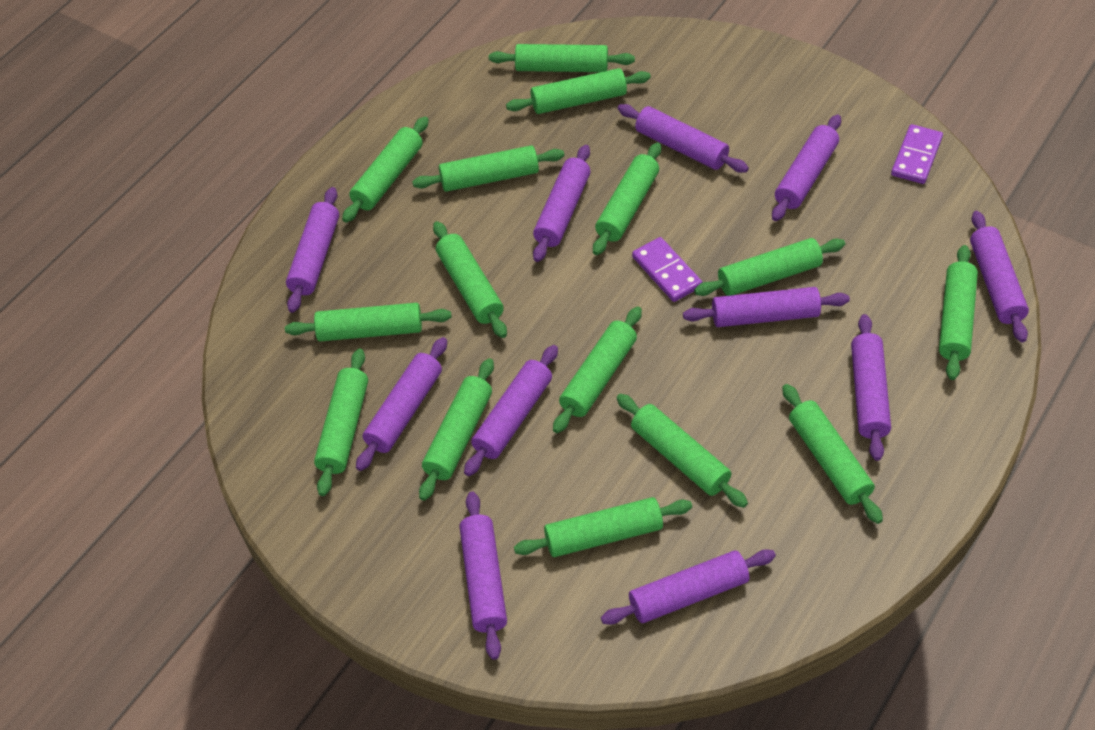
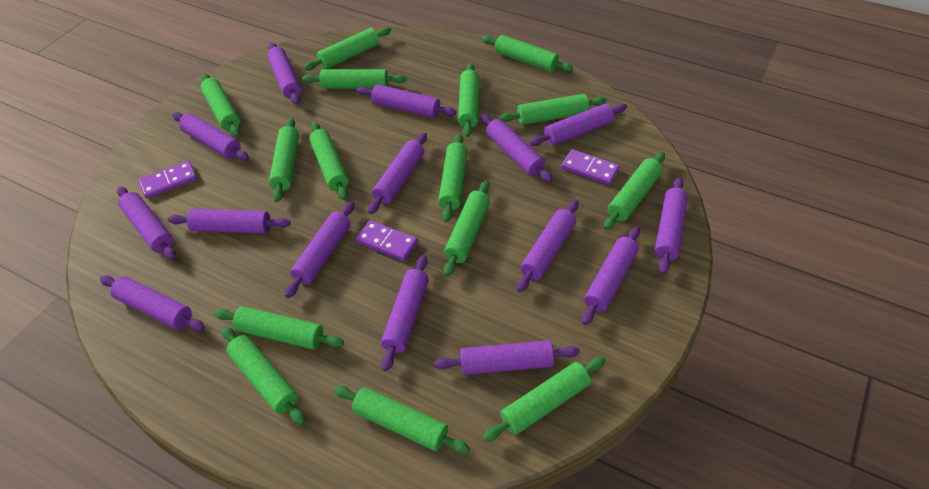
purple domino: [632,237,702,302] [891,124,943,184] = 2 -> [139,161,197,199] [356,220,418,261] [561,149,620,185] = 3
purple rolling pin: [286,187,339,313] [356,337,447,471] [460,492,507,660] [464,345,558,476] [533,145,590,262] [601,549,776,625] [618,104,749,173] [683,287,850,327] [772,115,841,221] [851,314,891,461] [970,211,1029,342] = 11 -> [100,275,205,331] [117,187,176,260] [168,209,291,234] [172,112,249,160] [267,42,301,105] [285,201,355,298] [356,84,456,118] [368,133,427,214] [381,255,429,371] [434,340,580,375] [480,114,553,182] [517,200,578,292] [529,103,627,146] [582,226,640,325] [654,177,688,274] = 15

